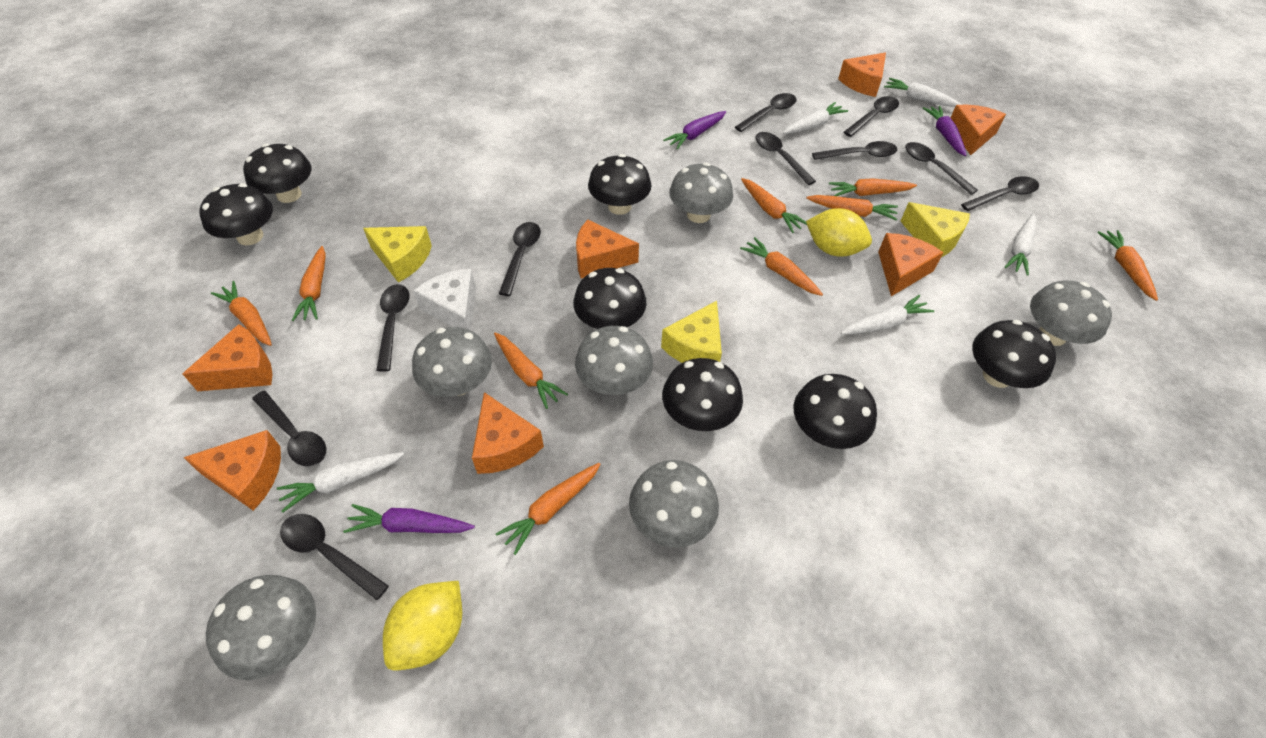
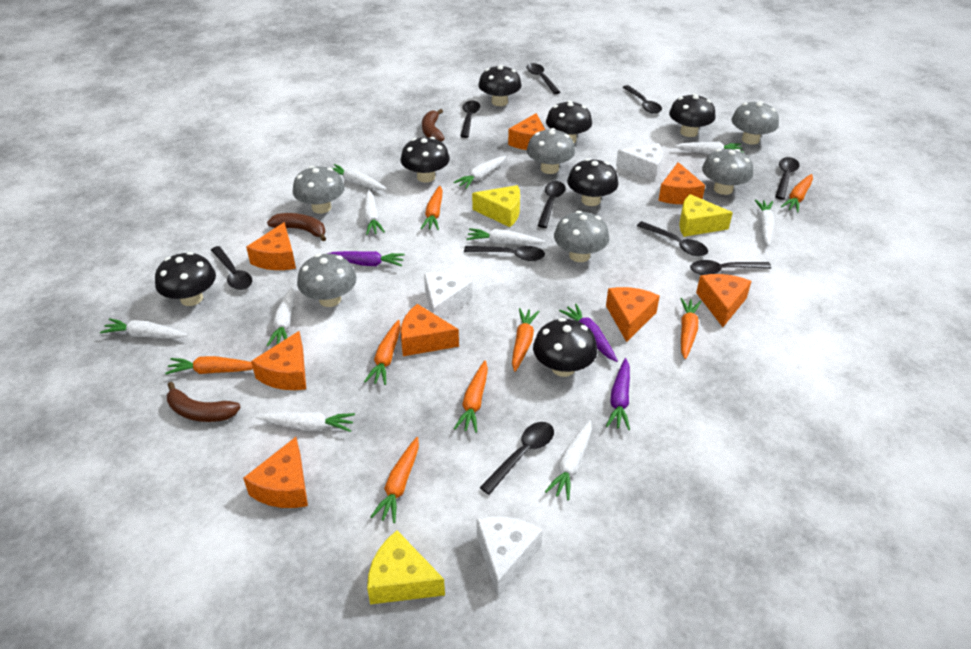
brown banana: none = 0 -> [166,382,241,422] [267,213,326,241] [422,109,444,141] = 3
orange carrot: [211,281,272,346] [292,246,326,321] [494,333,568,409] [496,463,600,555] [740,237,823,296] [741,178,807,233] [806,195,898,221] [829,178,917,196] [1097,230,1158,301] = 9 -> [165,356,253,374] [364,320,401,385] [371,437,419,523] [420,186,443,230] [454,361,488,433] [512,308,540,372] [680,298,701,359] [781,174,813,213] = 8
orange cheese: [182,324,273,391] [183,430,281,511] [472,392,544,474] [576,220,639,278] [838,52,886,97] [878,233,944,296] [951,105,1006,155] = 7 -> [243,437,308,508] [246,222,296,270] [251,331,306,390] [400,304,459,356] [508,113,545,150] [606,287,660,342] [658,162,705,204] [696,274,751,327] = 8
white carrot: [277,452,404,513] [783,102,848,134] [841,295,934,335] [884,78,962,107] [1005,214,1037,276] = 5 -> [100,318,188,338] [256,412,355,432] [267,287,295,346] [332,164,386,190] [363,190,385,235] [453,156,506,189] [467,228,545,245] [545,420,592,500] [674,142,743,154] [755,200,775,246] = 10
white cheese: [413,269,476,331] = 1 -> [424,272,472,319] [477,516,543,598] [616,143,663,182] = 3
yellow lemon: [383,581,462,671] [806,208,872,257] = 2 -> none = 0

